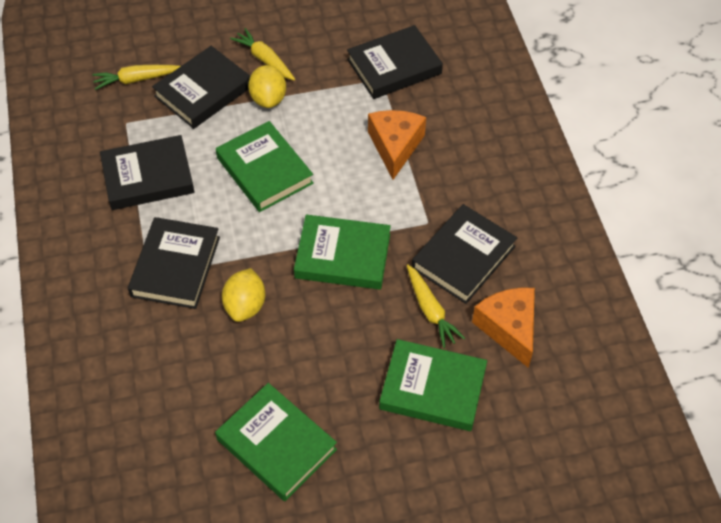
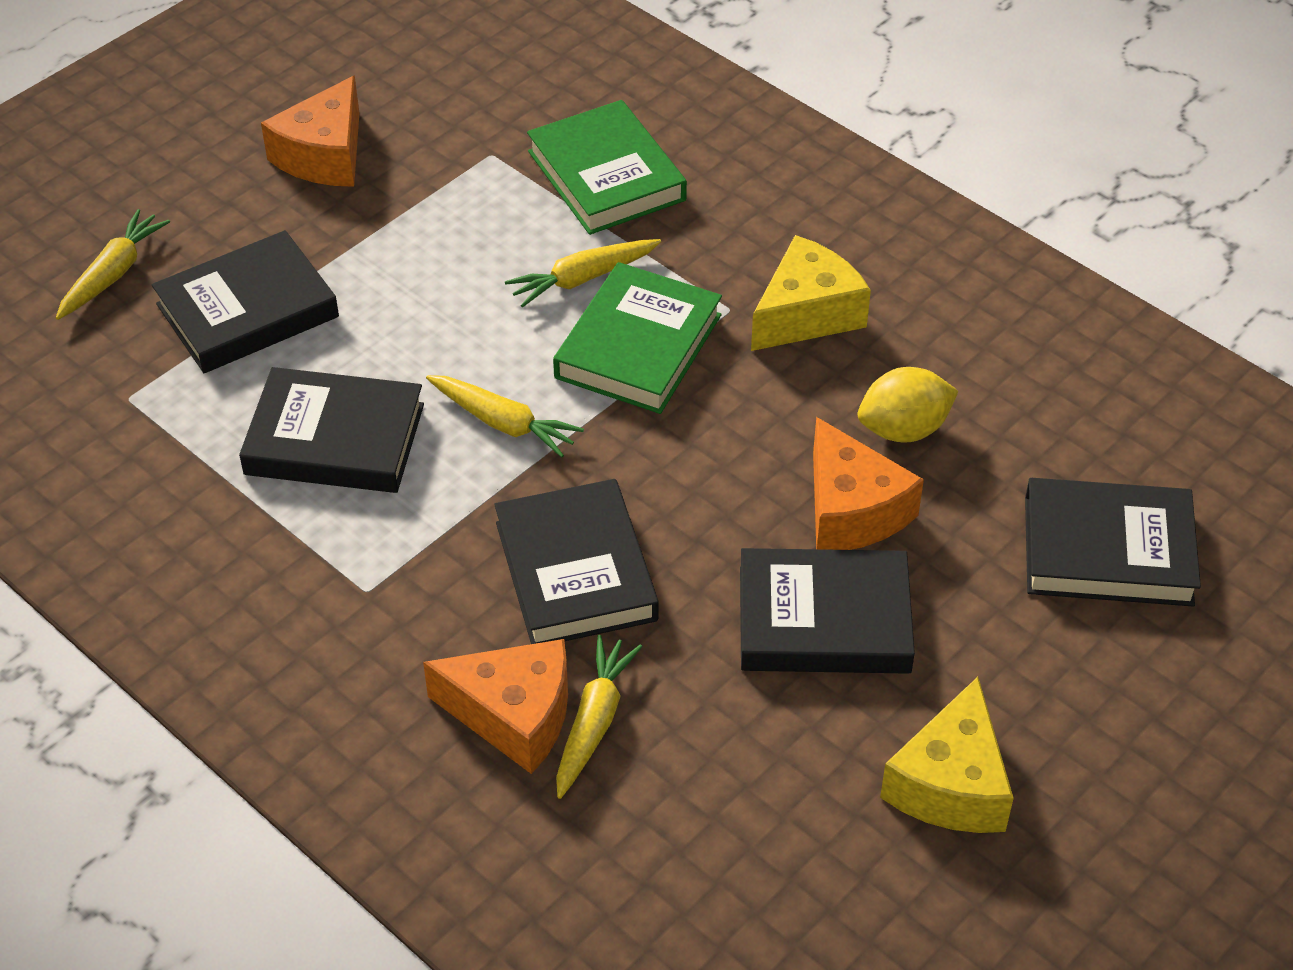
green book: [215,383,337,501] [216,121,314,212] [294,214,391,290] [379,339,487,431] = 4 -> [527,100,687,235] [553,262,722,414] = 2
orange cheese: [368,110,426,180] [472,288,535,368] = 2 -> [261,75,359,187] [423,639,568,774] [813,417,924,550] = 3
yellow carrot: [92,65,181,90] [230,28,295,80] [407,264,465,348] = 3 -> [56,209,170,320] [426,375,584,458] [505,239,661,307] [556,635,642,799] = 4
yellow cheese: none = 0 -> [751,235,871,351] [880,677,1014,833] = 2
yellow lemon: [222,268,265,322] [248,65,286,108] = 2 -> [858,367,958,442] = 1

